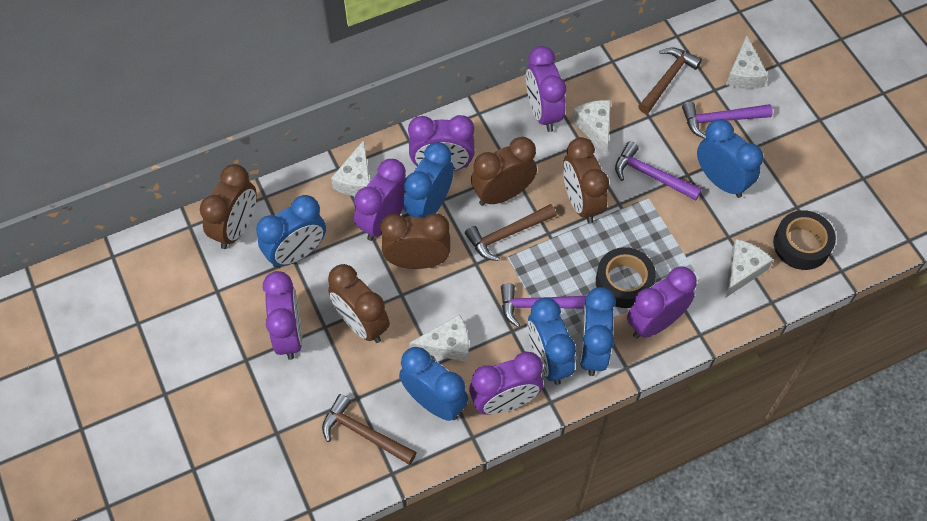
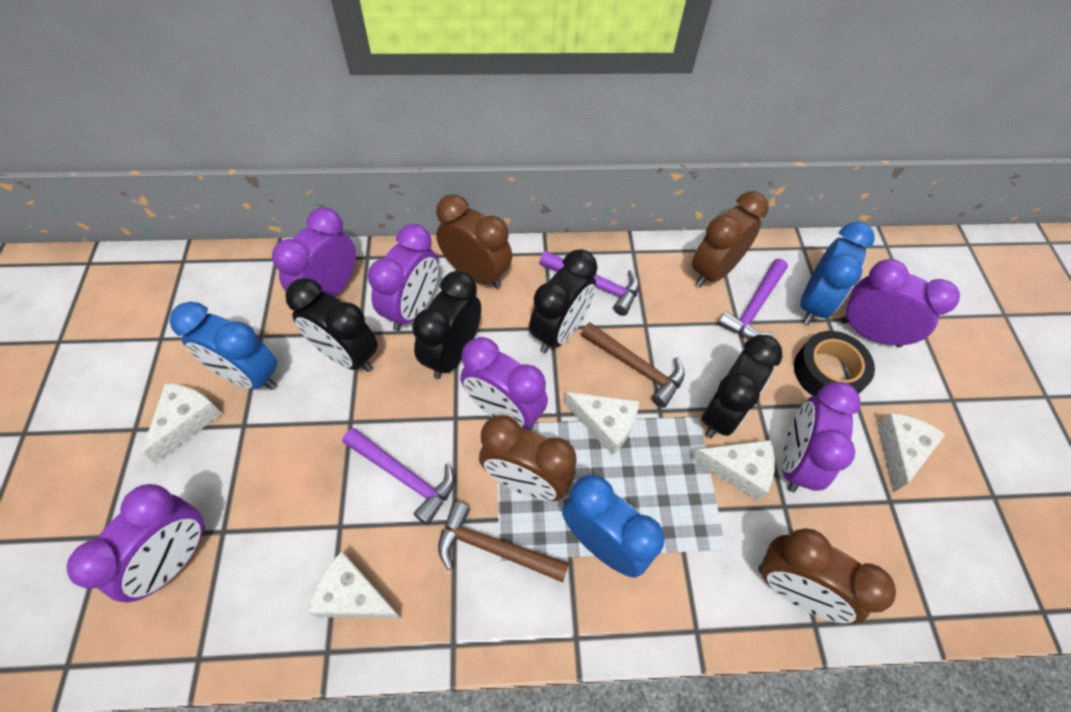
black clock: none = 0 -> [286,278,378,372] [412,271,481,379] [529,249,598,353] [701,335,782,438] = 4
black tape: [596,247,656,308] [773,210,836,270] = 2 -> [794,331,875,396] = 1
blue clock: [256,195,326,268] [399,347,468,421] [403,142,454,218] [528,298,576,385] [579,287,616,376] [697,119,763,198] = 6 -> [170,301,277,390] [562,475,665,578] [800,222,875,325] = 3
brown clock: [200,164,257,249] [328,264,390,343] [380,213,450,269] [471,137,537,206] [563,137,609,224] = 5 -> [436,194,512,289] [479,415,577,501] [692,191,769,288] [758,528,896,625] = 4
brown hammer: [322,394,417,465] [465,204,556,261] [638,47,702,114] = 3 -> [438,501,569,582] [581,323,685,408] = 2

